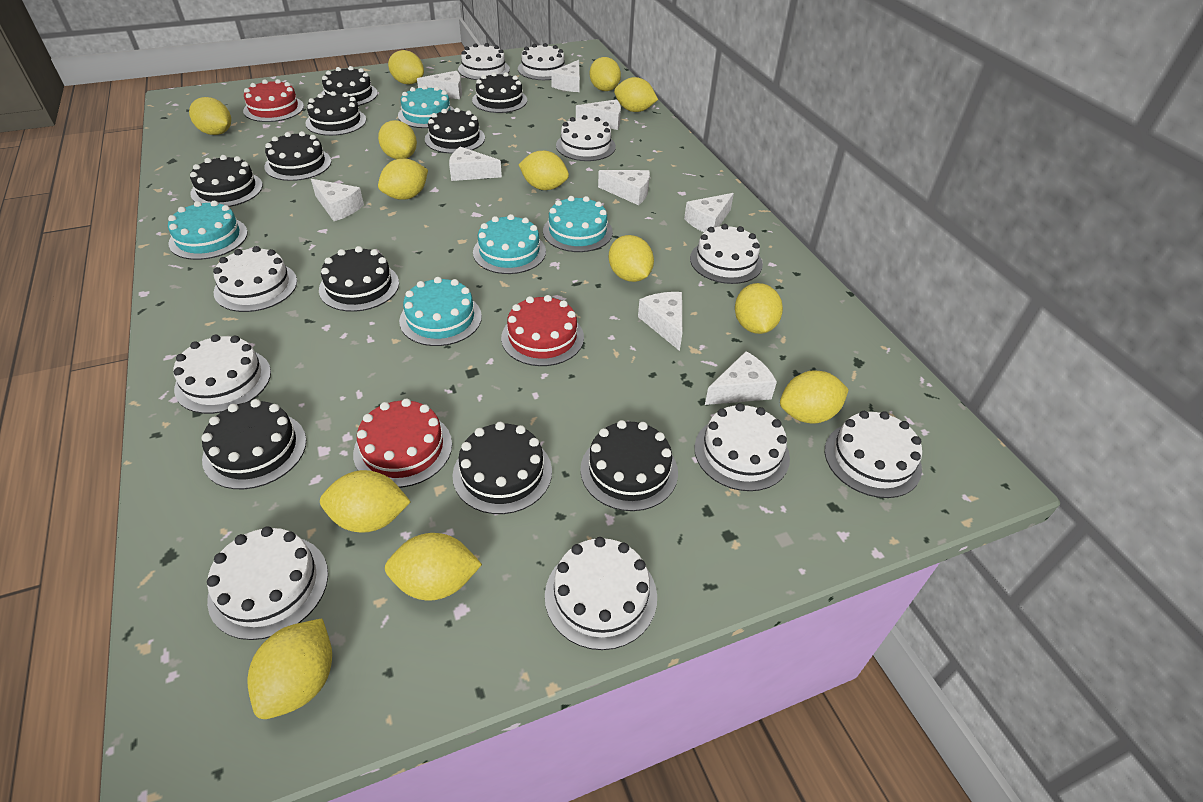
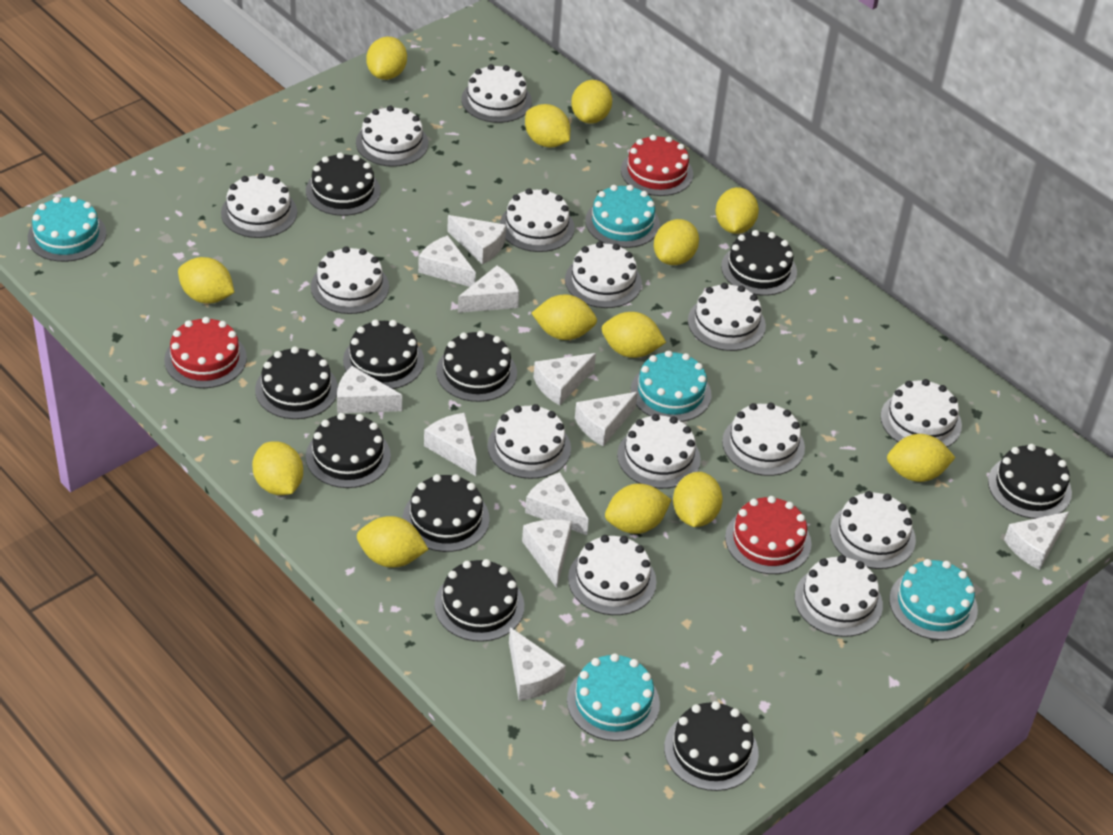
white cake: [173,335,271,414] [207,526,328,640] [213,246,297,312] [458,43,510,80] [518,43,566,80] [545,537,657,650] [556,115,616,161] [690,224,763,284] [695,403,790,491] [825,411,922,498] = 10 -> [221,174,297,238] [311,246,389,314] [356,106,429,167] [462,64,532,123] [487,404,571,479] [500,188,575,252] [565,242,642,308] [568,535,657,615] [617,414,701,489] [688,283,766,351] [722,403,805,476] [795,555,883,637] [830,491,916,569] [880,379,962,447] = 14
white cheese: [311,179,364,221] [417,71,462,99] [449,146,502,181] [551,60,580,92] [576,99,621,130] [598,170,650,205] [638,292,682,351] [684,193,734,232] [705,351,777,405] = 9 -> [337,366,402,414] [418,235,476,287] [424,413,477,476] [447,215,506,264] [458,265,519,313] [509,627,566,701] [522,519,572,588] [525,472,589,535] [533,353,596,405] [575,392,638,446] [1004,512,1069,570] = 11

